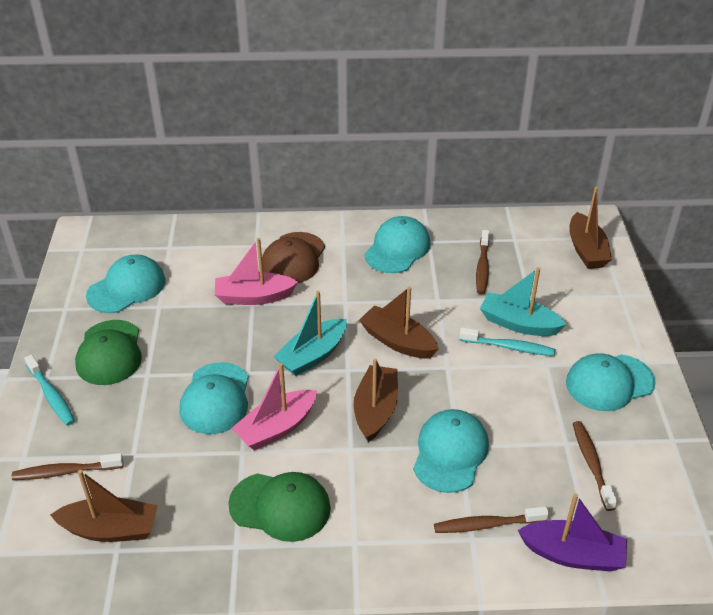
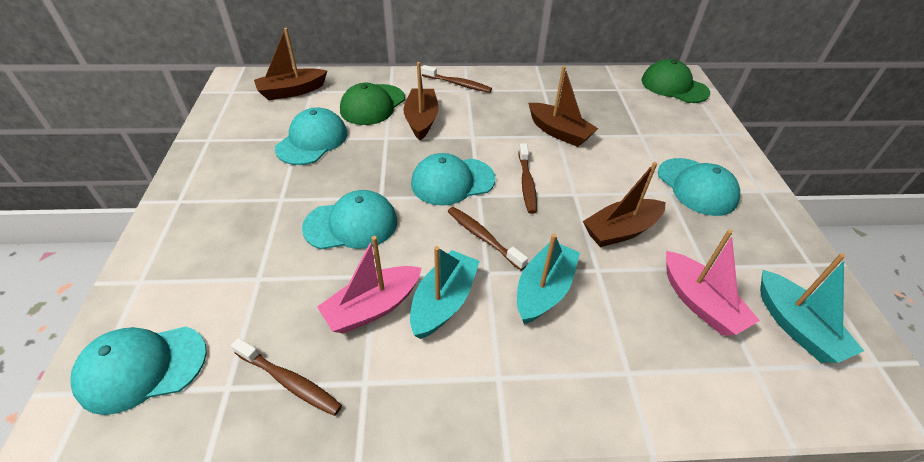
brown cap: [262,232,325,283] = 1 -> none = 0
purple boat: [518,493,627,572] = 1 -> none = 0
turquoise boat: [273,291,347,376] [480,267,567,336] = 2 -> [410,246,480,339] [517,234,580,324] [760,253,864,363] = 3
turquoise toothbrush: [24,355,75,426] [459,327,556,356] = 2 -> none = 0

